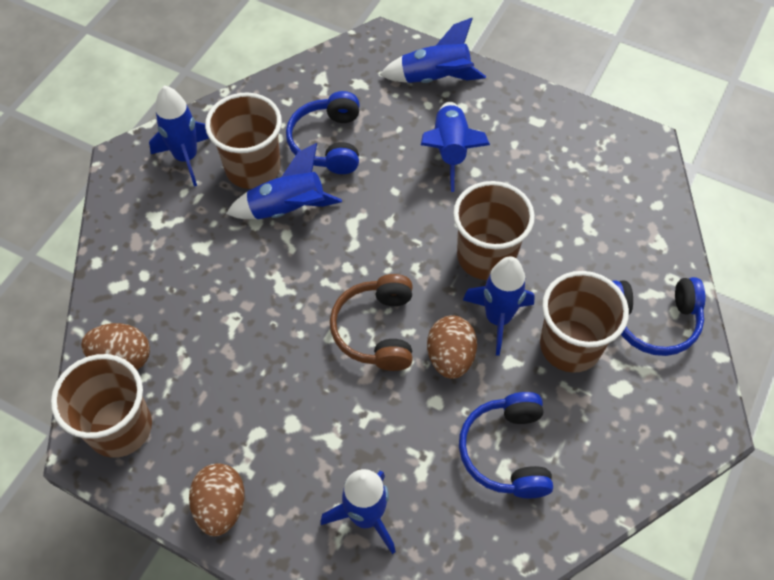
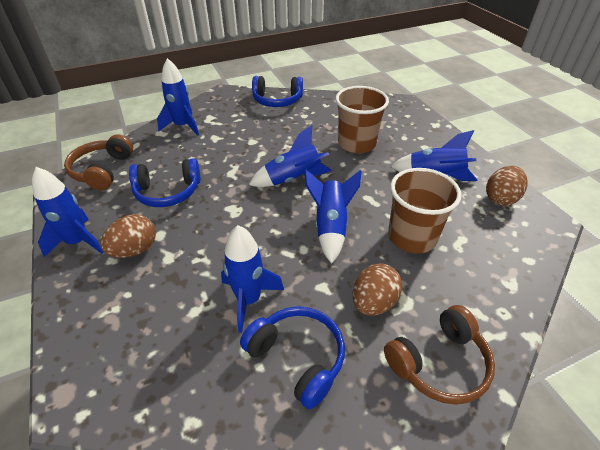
brown cup: [51,354,152,458] [205,93,282,189] [453,181,535,280] [540,271,629,373] = 4 -> [335,86,389,153] [388,168,462,254] = 2
brown headphones: [330,274,412,371] = 1 -> [64,134,133,190] [384,305,495,405] = 2

